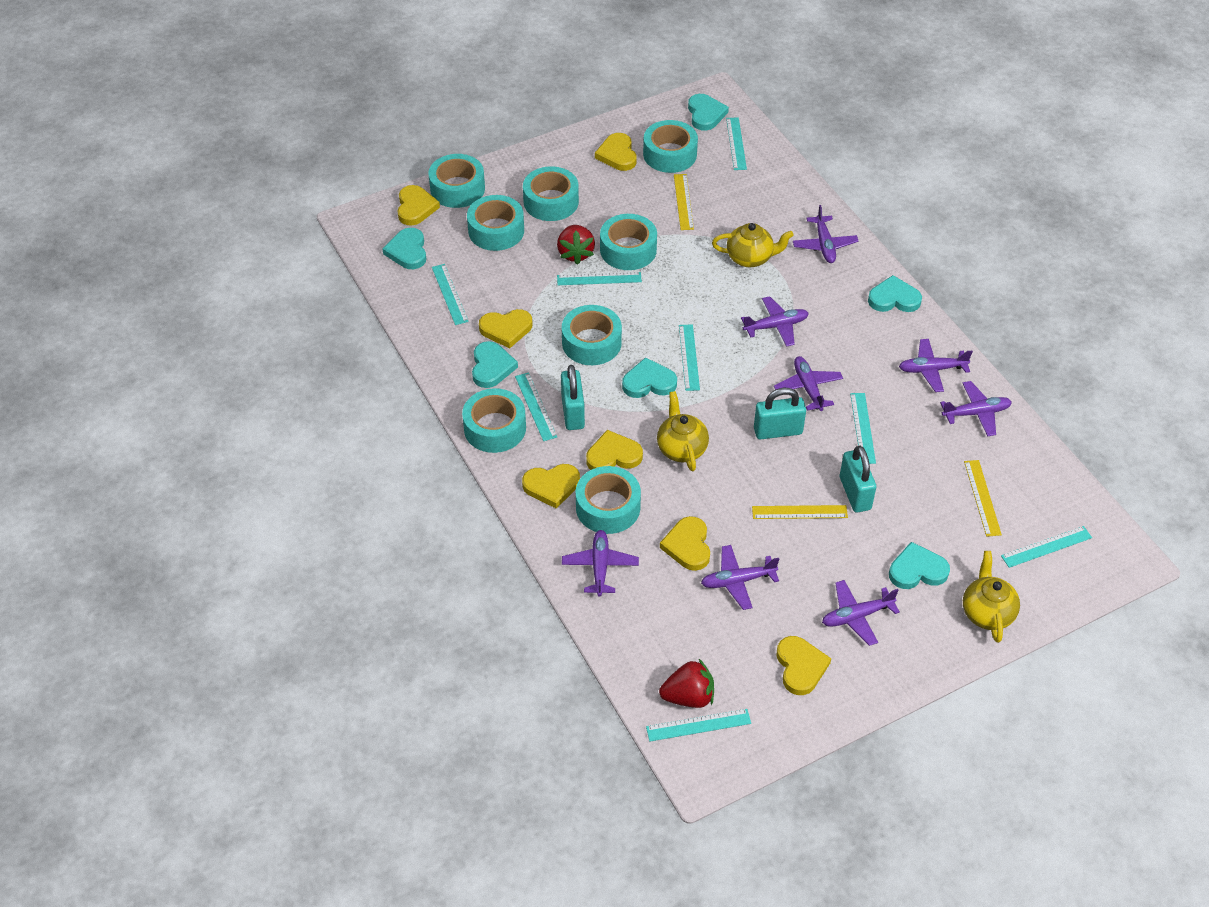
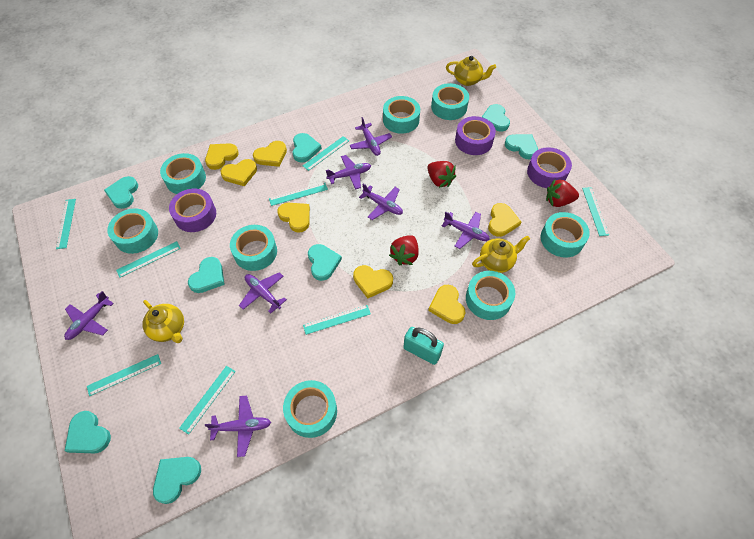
purple plane: [562,530,639,597] [701,545,779,610] [741,296,809,347] [774,356,843,411] [793,205,859,263] [822,580,900,646] [899,339,973,392] [940,381,1012,437] = 8 -> [64,291,114,340] [205,396,271,457] [239,272,287,314] [326,155,371,190] [349,117,392,156] [359,184,403,220] [442,212,490,249] = 7
purple tape: none = 0 -> [169,189,216,232] [455,116,496,155] [527,147,572,188] = 3
red strawberry: [557,225,595,265] [659,659,714,708] = 2 -> [389,235,418,265] [427,161,456,188] [546,179,579,207] = 3
turquoise heart: [383,228,426,269] [472,341,518,388] [622,357,677,398] [688,94,729,131] [868,275,922,312] [889,542,950,589] = 6 -> [65,411,111,453] [104,176,138,209] [153,457,201,504] [188,257,225,293] [292,133,322,162] [308,244,342,281] [482,104,510,131] [505,134,538,159] = 8
turquoise padlock: [561,365,585,430] [754,388,806,440] [840,446,876,513] = 3 -> [403,327,444,365] = 1
yellow ruler: [674,174,694,230] [752,505,848,519] [964,460,1002,537] = 3 -> none = 0

